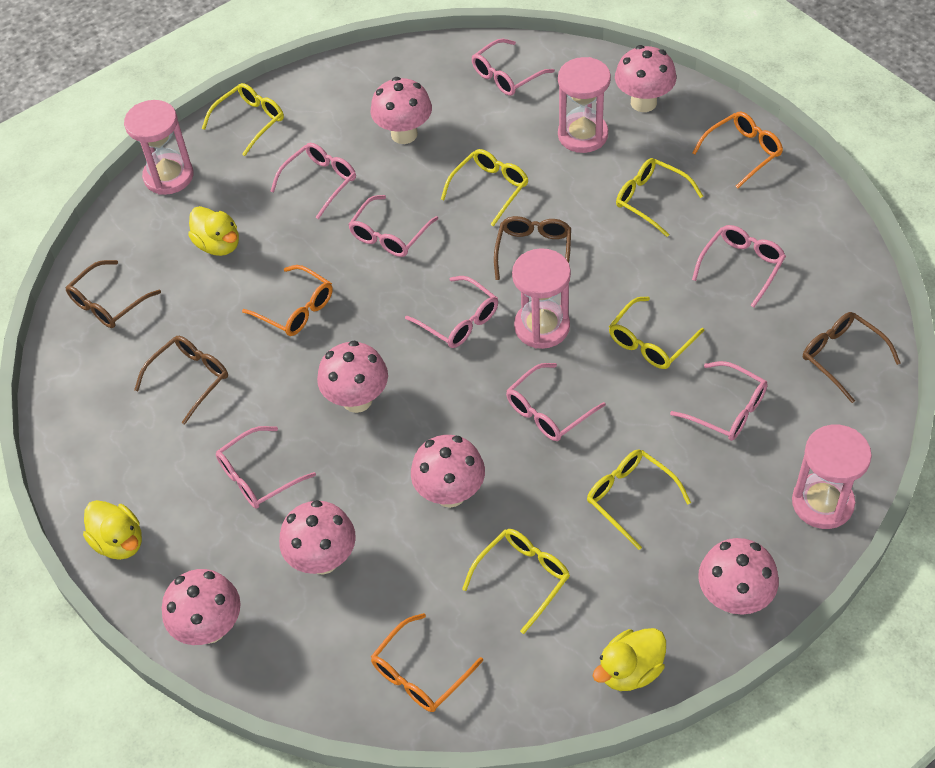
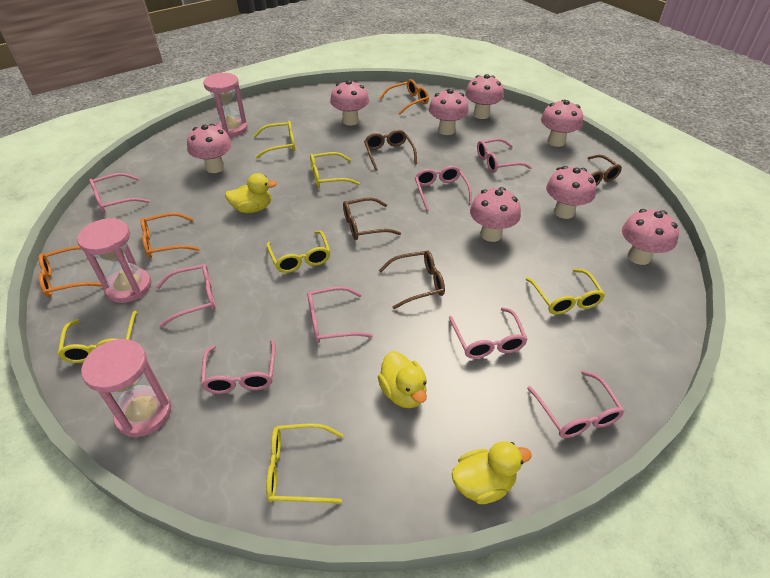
pink hourglass: [124,100,194,195] [512,248,571,349] [558,57,611,153] [792,425,872,529] = 4 -> [77,218,151,303] [81,339,171,437] [204,73,248,137] = 3
pink mushroom: [162,569,241,645] [279,500,356,575] [317,340,388,413] [371,77,432,144] [411,435,485,508] [615,45,676,112] [698,538,779,615] = 7 -> [187,124,232,173] [330,80,369,125] [429,89,469,135] [465,74,504,119] [470,187,521,242] [541,100,583,147] [546,166,596,219] [622,209,679,265] = 8

